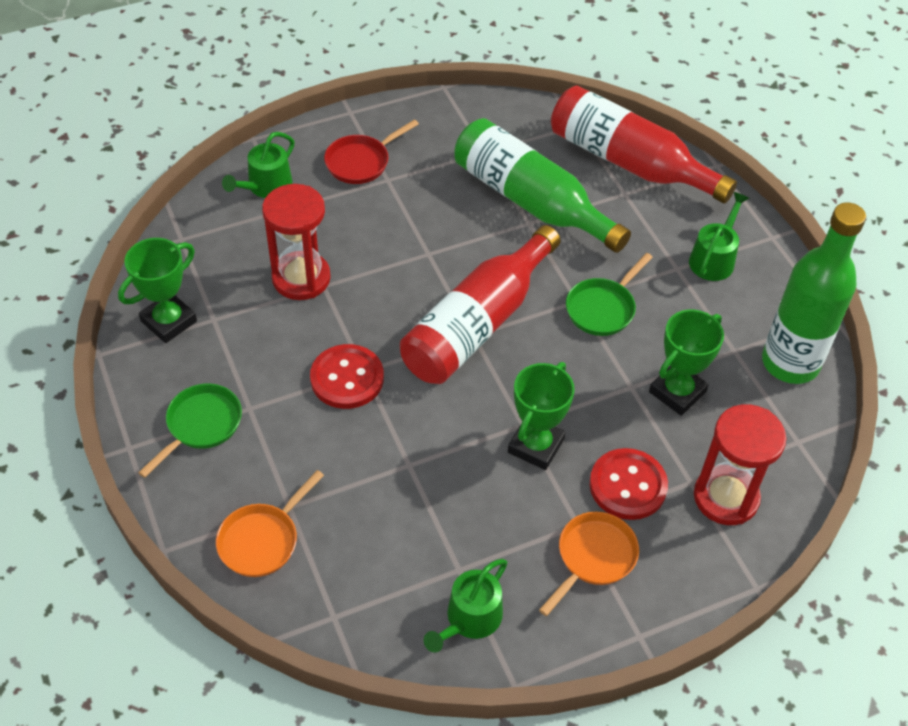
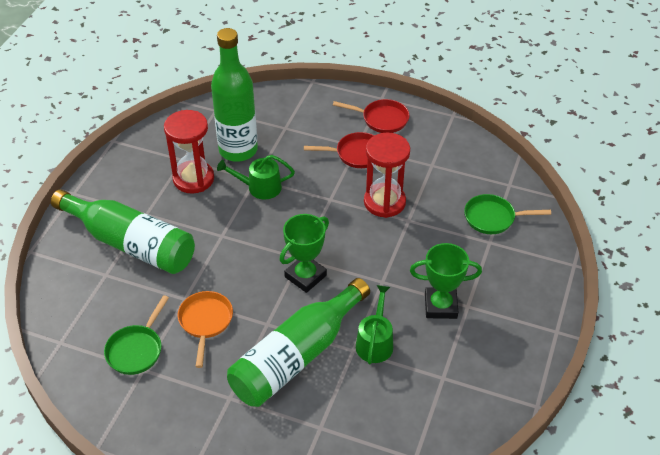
green bottle: [454,118,631,253] [762,203,866,384] = 2 -> [51,189,195,274] [211,28,258,162] [227,278,370,407] = 3
green trophy: [118,238,197,343] [508,362,575,470] [649,310,724,416] = 3 -> [280,214,329,293] [410,243,482,319] = 2
green watering can: [222,132,295,198] [424,559,508,653] [689,192,749,281] = 3 -> [217,155,295,199] [356,285,393,365] = 2
orange pan: [216,470,324,577] [539,512,639,616] = 2 -> [178,291,233,368] = 1
red bottle: [400,225,561,384] [551,85,737,203] = 2 -> none = 0
red button: [310,344,384,409] [590,448,668,520] = 2 -> none = 0
red pan: [324,119,419,184] = 1 -> [304,132,375,168] [333,99,409,133] = 2

